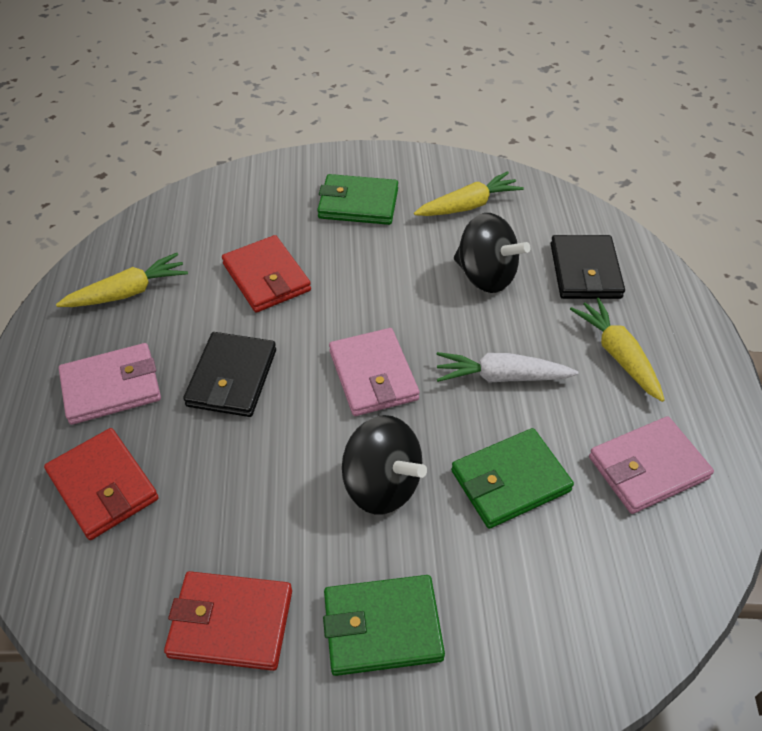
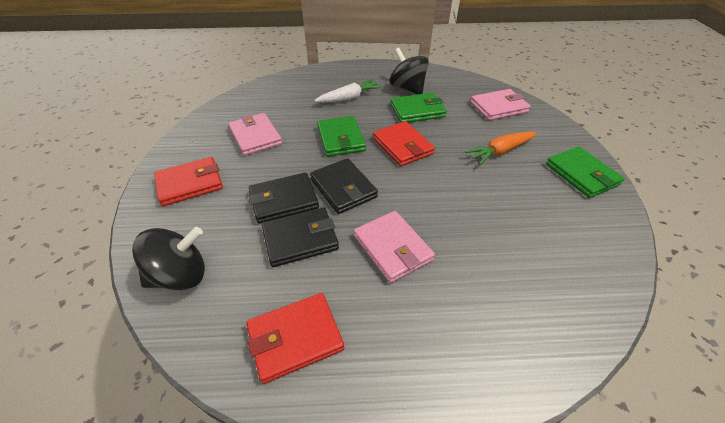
black wallet: [183,332,276,417] [551,235,625,299] = 2 -> [249,173,319,224] [262,208,339,267] [310,158,378,214] = 3
orange carrot: none = 0 -> [465,132,536,165] = 1
yellow carrot: [56,253,188,307] [414,171,524,216] [570,298,665,402] = 3 -> none = 0

